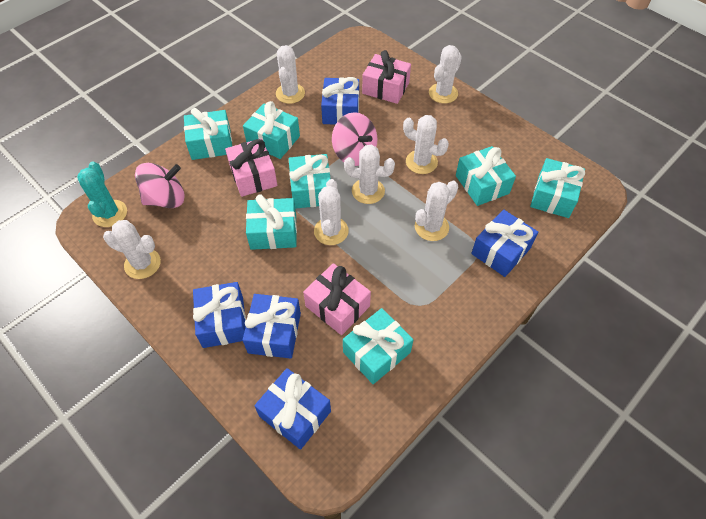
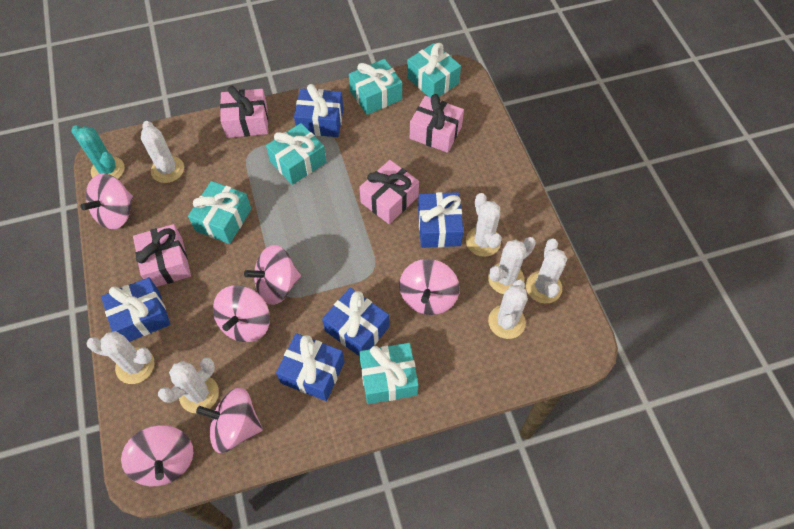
pink gift: [225,138,277,197] [303,263,371,335] [362,50,411,104] = 3 -> [133,224,191,287] [220,86,268,138] [359,160,419,224] [410,94,464,153] = 4
pink spinning top: [135,163,185,208] [332,112,377,166] = 2 -> [81,173,133,229] [121,425,193,486] [196,387,263,453] [213,285,270,342] [244,245,301,305] [399,259,460,315] = 6
turquoise gift: [184,108,232,160] [243,101,300,159] [246,194,297,250] [289,154,331,209] [343,308,414,384] [456,146,516,206] [530,158,585,218] = 7 -> [188,181,251,244] [266,123,326,185] [349,59,402,115] [359,343,419,404] [407,43,461,97] = 5

